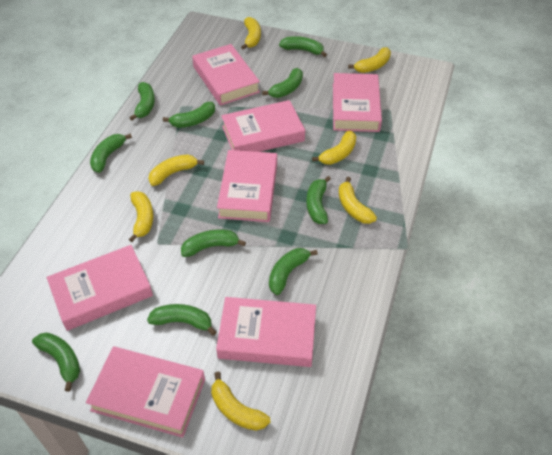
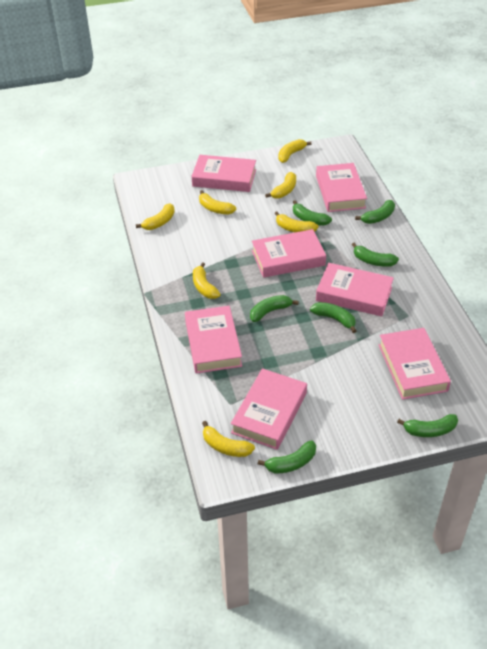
green banana: [32,333,80,391] [90,133,132,173] [129,82,155,121] [147,304,216,336] [163,102,215,128] [181,229,246,257] [262,68,303,98] [269,248,318,295] [279,36,327,57] [306,176,331,224] = 10 -> [250,295,299,322] [258,440,316,473] [293,200,332,226] [310,302,356,333] [352,243,399,267] [355,200,395,224] [397,414,458,437] = 7

